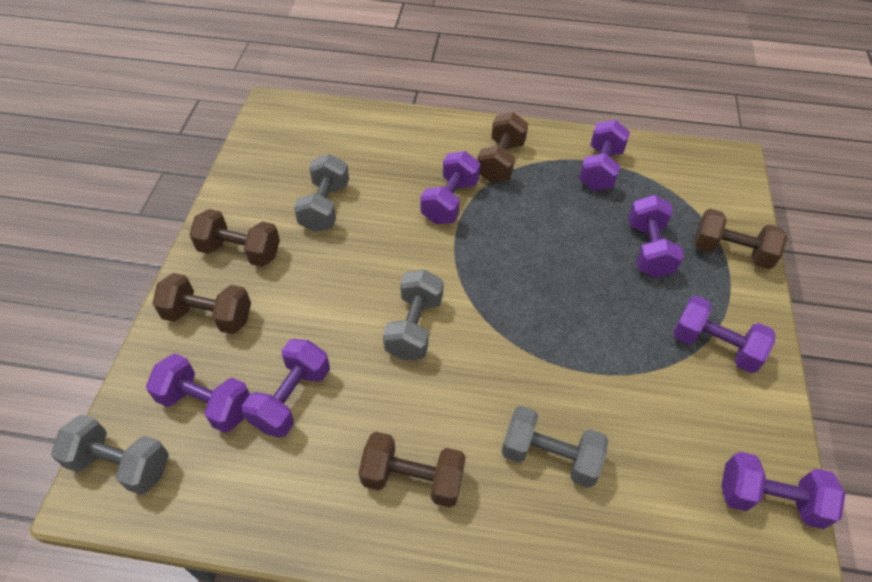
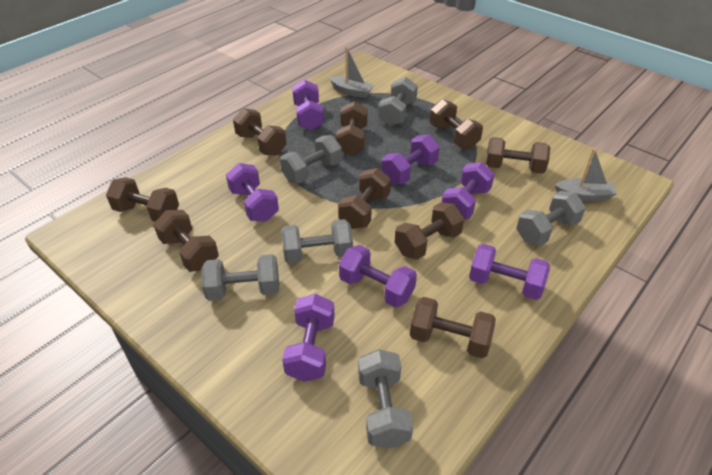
brown dumbbell: [152,273,251,334] [189,209,280,267] [359,432,466,508] [477,112,528,183] [694,209,788,269] = 5 -> [106,177,179,222] [154,210,219,272] [233,108,287,156] [336,101,368,156] [338,168,391,229] [395,202,464,260] [410,297,496,359] [429,99,483,149] [486,137,550,174] = 9
grey boat: none = 0 -> [329,47,374,98] [555,148,617,201] = 2
grey dumbbell: [51,414,169,495] [294,154,349,232] [383,269,444,360] [501,406,608,488] = 4 -> [201,254,279,301] [280,135,342,184] [281,219,353,264] [358,349,413,448] [378,77,418,126] [516,191,586,246] = 6

